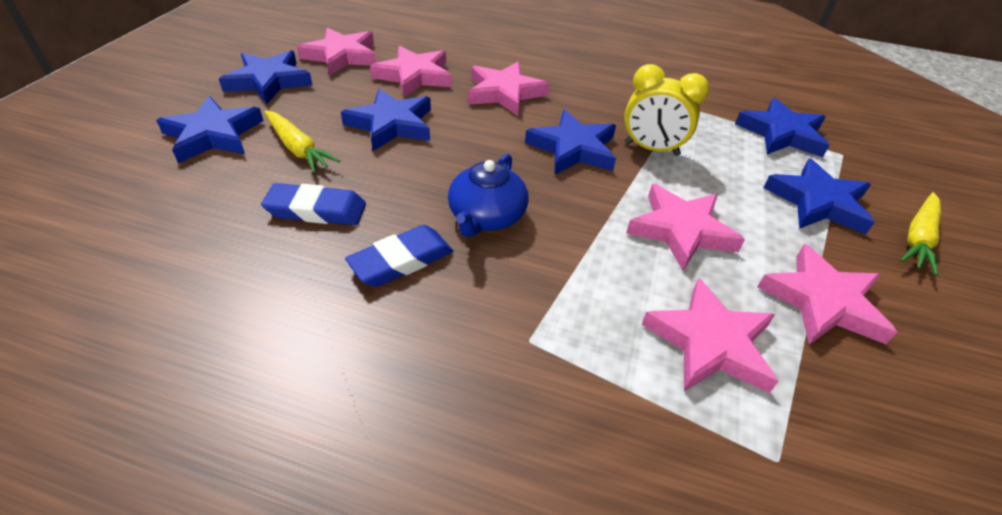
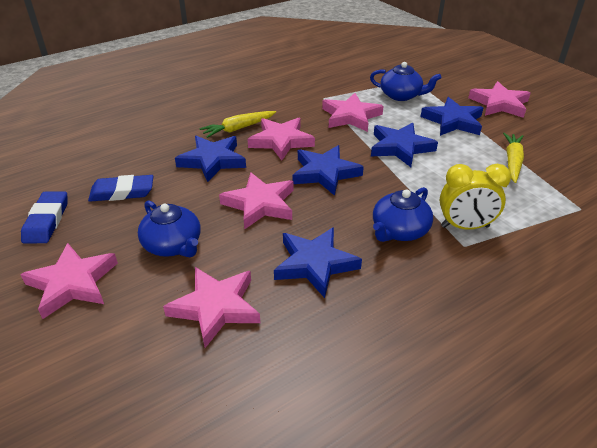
blue star: [156,96,263,163] [219,50,312,104] [341,88,431,151] [525,110,616,175] [735,98,830,157] [763,158,875,235] = 6 -> [175,136,246,182] [274,227,362,298] [293,145,364,196] [371,122,438,167] [421,97,484,136] = 5
blue teapot: [448,154,528,237] = 1 -> [138,200,201,257] [370,62,441,101] [373,187,433,242] = 3

